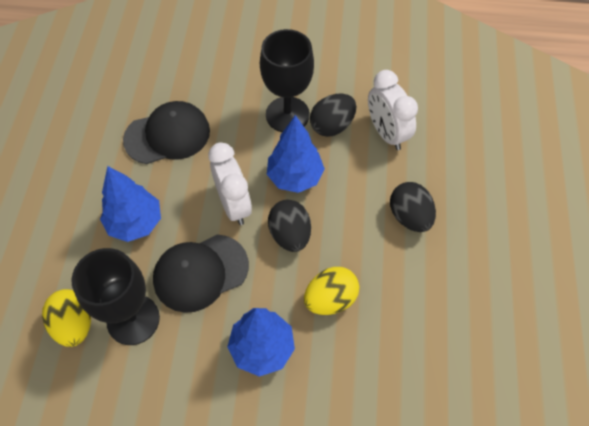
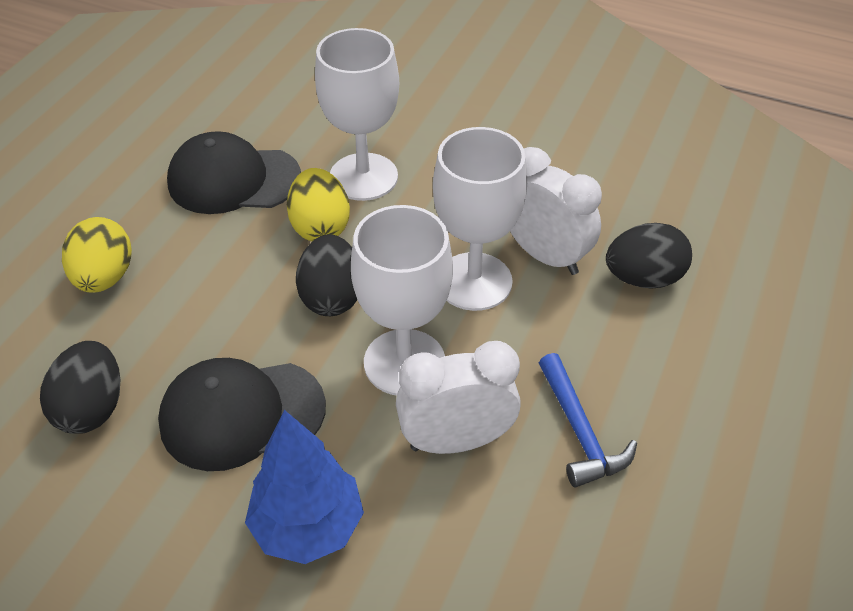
black goblet: [71,248,160,345] [260,29,314,132] = 2 -> none = 0
blue hammer: none = 0 -> [539,353,637,488] = 1
blue tree: [100,166,161,242] [227,308,295,377] [267,115,325,193] = 3 -> [245,410,364,564] = 1
white goblet: none = 0 -> [315,28,399,201] [351,205,453,396] [433,127,527,311] = 3

